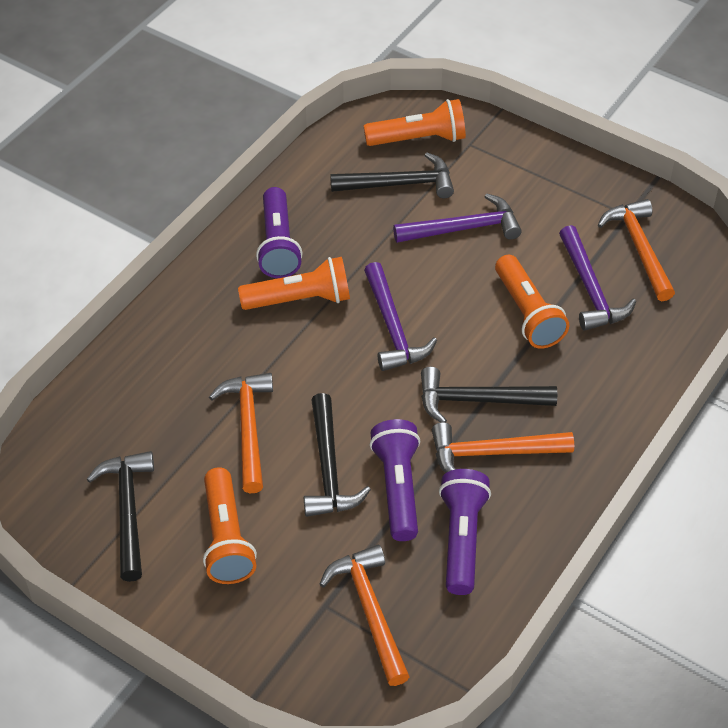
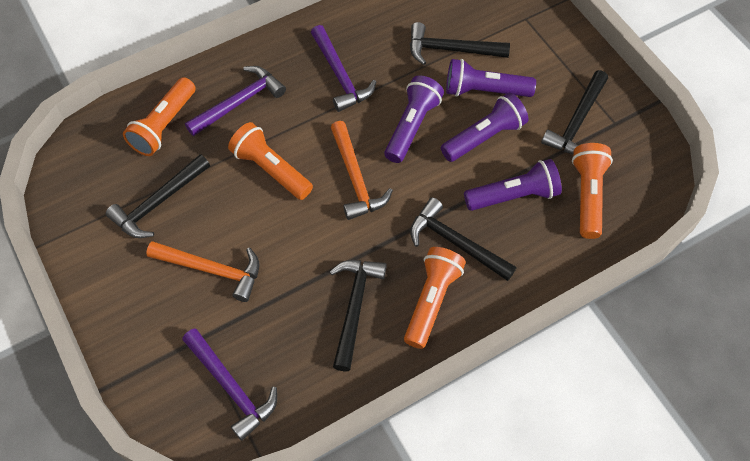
black hammer: [86,451,154,582] [304,393,371,517] [330,153,454,198] [421,367,557,423] = 4 -> [106,154,210,238] [330,260,387,371] [410,22,510,65] [410,197,516,281] [541,70,608,154] = 5
orange hammer: [209,373,273,493] [319,545,410,686] [432,422,574,473] [598,199,675,301] = 4 -> [146,241,259,302] [331,121,393,220] = 2
purple flashlight: [256,187,302,278] [369,419,420,541] [439,469,491,595] = 3 -> [384,75,444,163] [441,93,528,162] [446,59,536,97] [464,159,562,211] = 4

